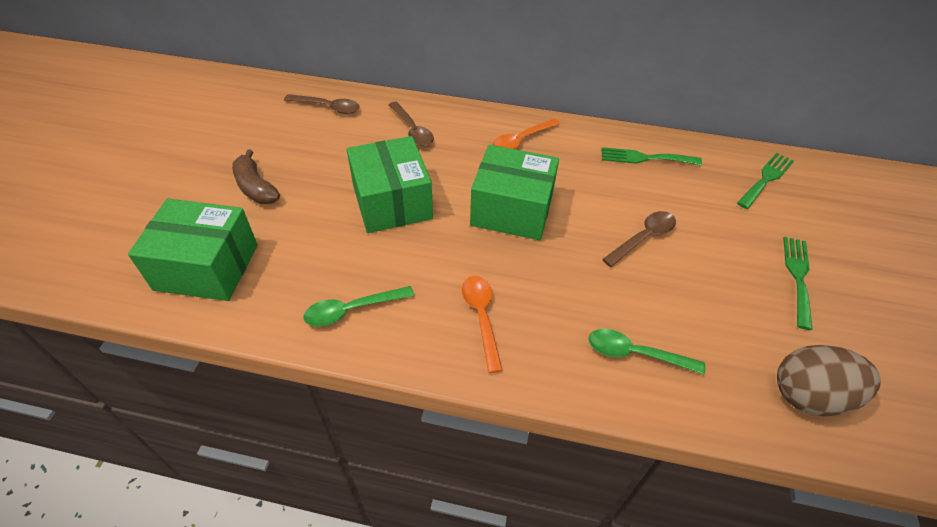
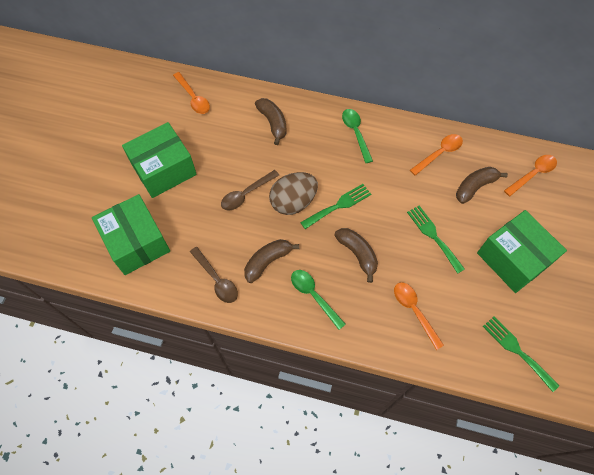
brown banana: [232,149,280,204] = 1 -> [244,239,299,283] [255,98,287,145] [334,228,378,283] [456,167,508,204] = 4
brown spoon: [284,94,360,114] [389,102,434,146] [602,211,676,267] = 3 -> [190,247,238,303] [221,170,279,210] = 2
orange spoon: [462,276,503,373] [492,118,560,149] = 2 -> [173,72,210,114] [394,282,444,350] [410,134,463,176] [504,155,557,196] = 4

